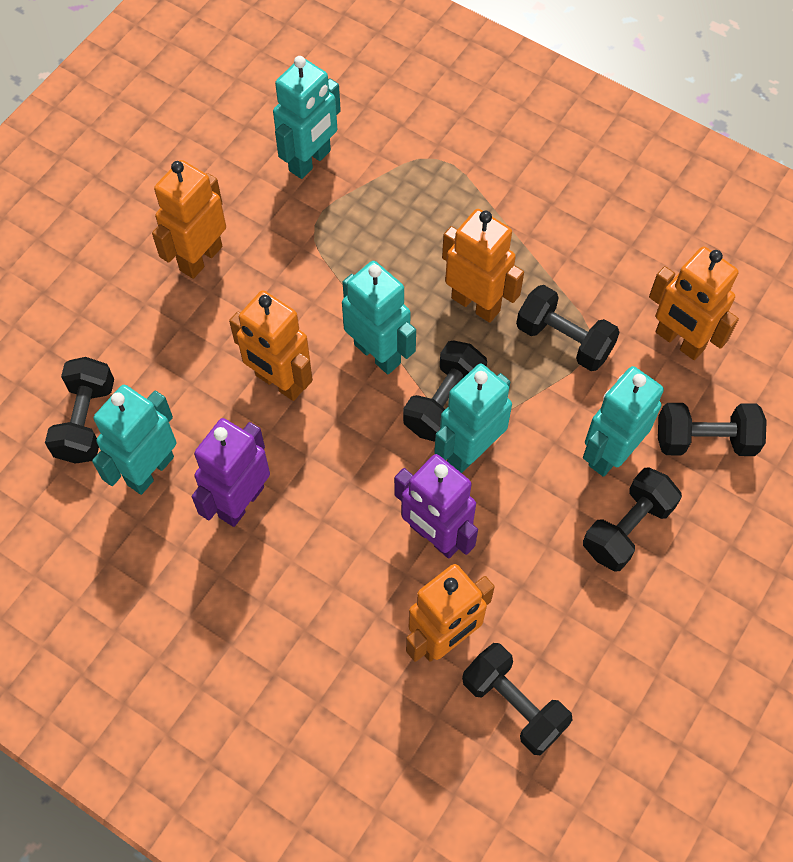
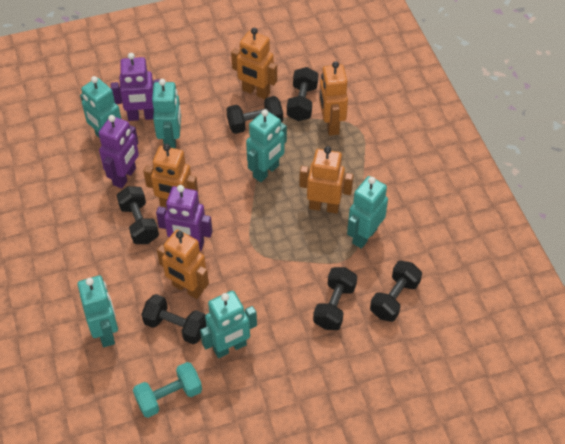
purple robot: [192,418,270,527] [394,454,478,559] = 2 -> [99,115,139,188] [111,53,160,121] [156,185,212,251] = 3
turquoise dumbbell: none = 0 -> [133,362,202,418] = 1
turquoise robot: [92,385,176,495] [273,56,341,179] [342,261,416,374] [434,364,512,473] [583,366,664,477] = 5 -> [78,275,118,347] [80,76,121,138] [152,79,181,149] [200,291,257,358] [246,109,287,182] [347,176,388,249] = 6

